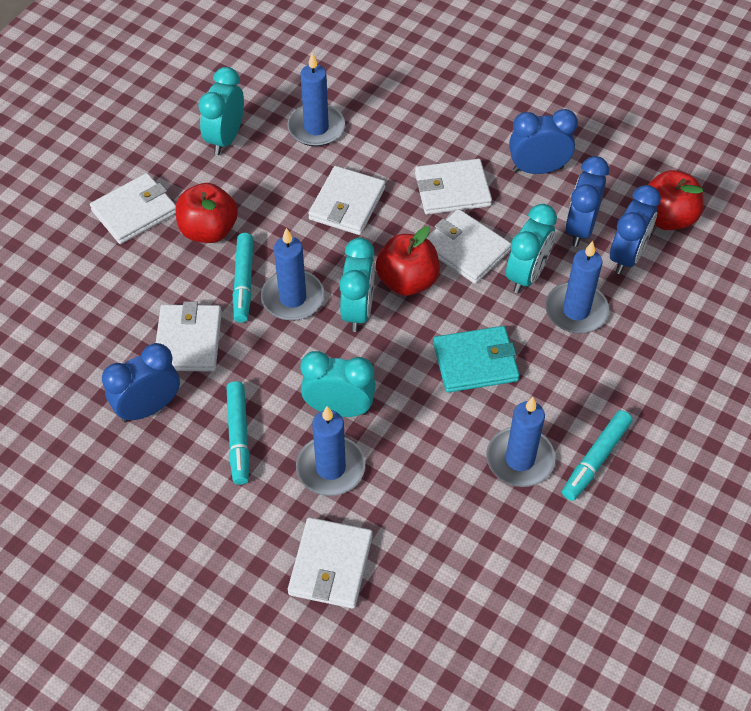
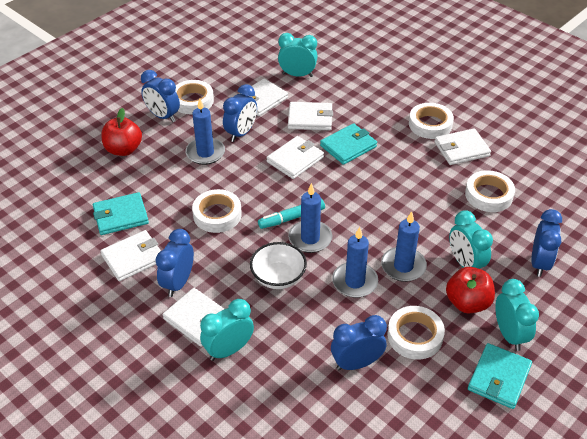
blue candle: [261,228,324,321] [287,53,345,147] [296,406,365,496] [486,397,556,487] [545,241,609,334] = 5 -> [185,98,225,165] [288,183,332,253] [332,227,378,298] [381,211,427,282] = 4
blue clock: [102,343,180,422] [509,109,578,174] [565,156,609,247] [610,185,661,274] = 4 -> [141,70,180,122] [156,229,194,297] [223,84,257,142] [331,315,387,370] [531,209,562,277] = 5
red apple: [176,183,238,243] [376,226,440,296] [648,170,704,230] = 3 -> [101,108,142,156] [446,267,495,314] = 2
turquoise marker: [227,381,249,485] [233,233,254,323] [562,410,632,501] = 3 -> [258,199,325,229] = 1
turquoise wallet: [433,326,520,393] = 1 -> [93,192,149,235] [320,123,377,165] [468,343,532,409] = 3
white bowl: none = 0 -> [250,242,307,289] = 1
white tape: none = 0 -> [175,80,214,114] [192,189,242,233] [387,306,445,360] [409,103,454,139] [465,170,515,212] = 5

